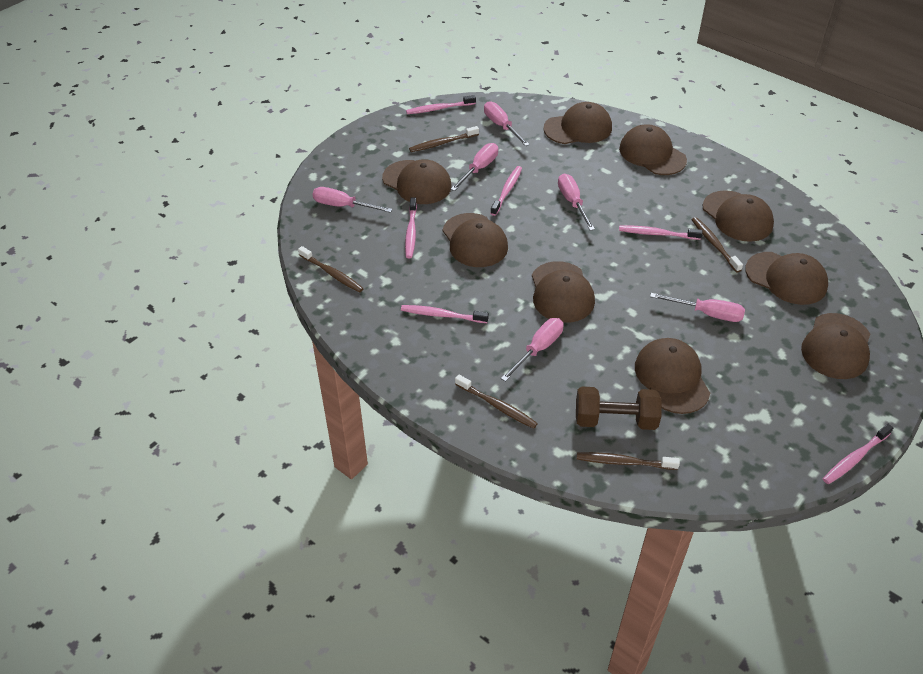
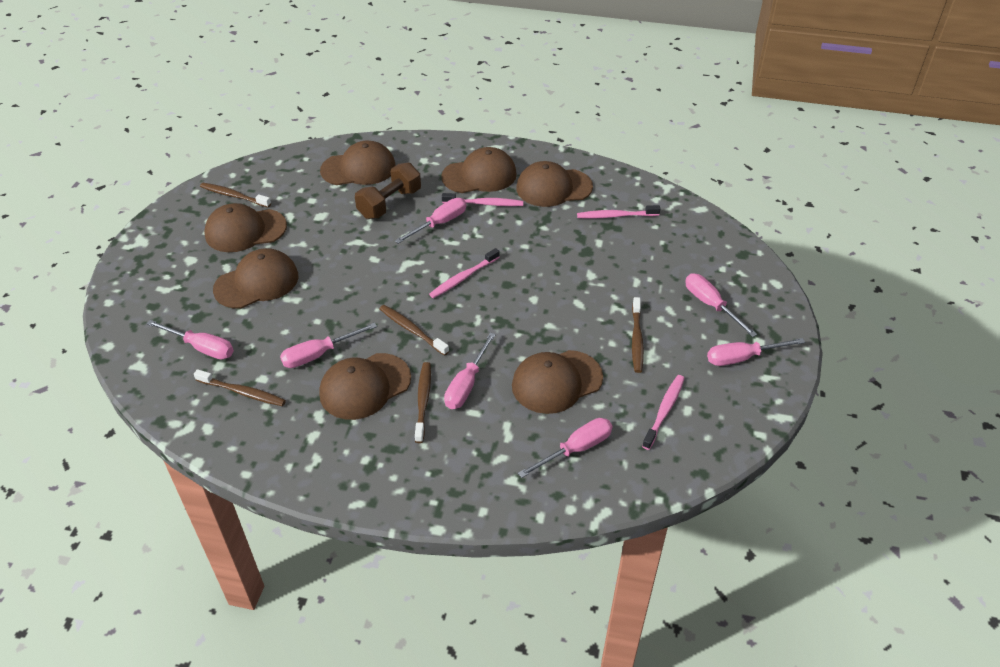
brown cap: [382,159,452,204] [443,213,508,267] [532,261,595,323] [543,102,612,144] [619,124,687,175] [635,338,710,414] [702,190,774,242] [745,252,828,305] [801,313,870,379] = 9 -> [204,203,287,252] [213,248,298,309] [319,353,411,420] [320,140,396,185] [441,147,517,193] [512,350,603,414] [516,161,593,207] = 7
pink screwdriver: [313,187,393,213] [451,143,498,191] [484,101,530,146] [501,318,564,382] [558,174,595,231] [650,293,745,322] = 6 -> [147,320,234,360] [280,323,377,368] [395,198,466,244] [444,333,496,409] [518,418,612,478] [685,273,757,337] [707,338,805,366] = 7
pink toothbrush: [401,305,489,323] [405,197,417,258] [406,95,476,114] [490,166,522,216] [619,226,703,240] [823,424,893,484] = 6 -> [429,248,499,298] [442,193,523,206] [577,205,661,219] [642,375,685,450] = 4

